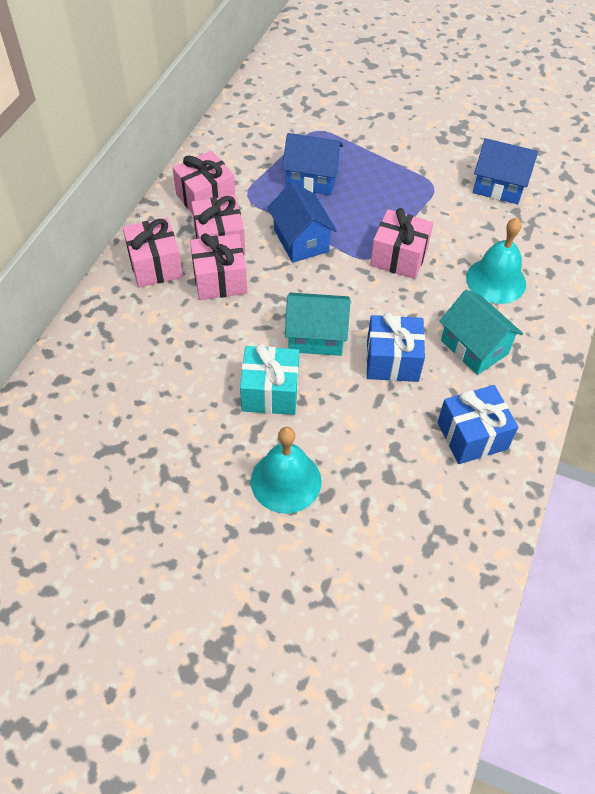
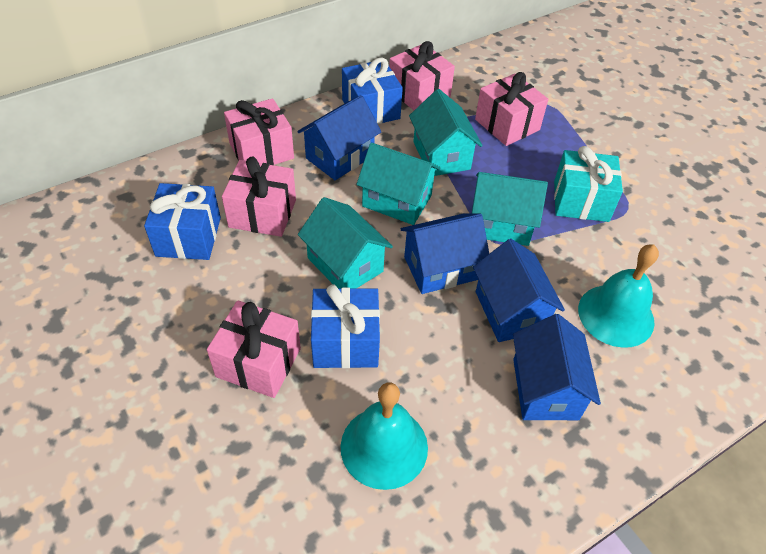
blue gift: [366,312,425,382] [437,385,518,464] = 2 -> [144,183,221,260] [311,285,380,368] [342,57,403,124] = 3
blue house: [267,181,337,263] [282,133,343,195] [473,138,538,204] = 3 -> [297,95,381,180] [401,213,489,294] [473,239,565,342] [513,314,601,420] = 4
turquoise house: [285,293,350,356] [440,290,523,375] = 2 -> [298,197,393,289] [356,143,440,225] [409,89,483,176] [472,172,548,246] = 4

